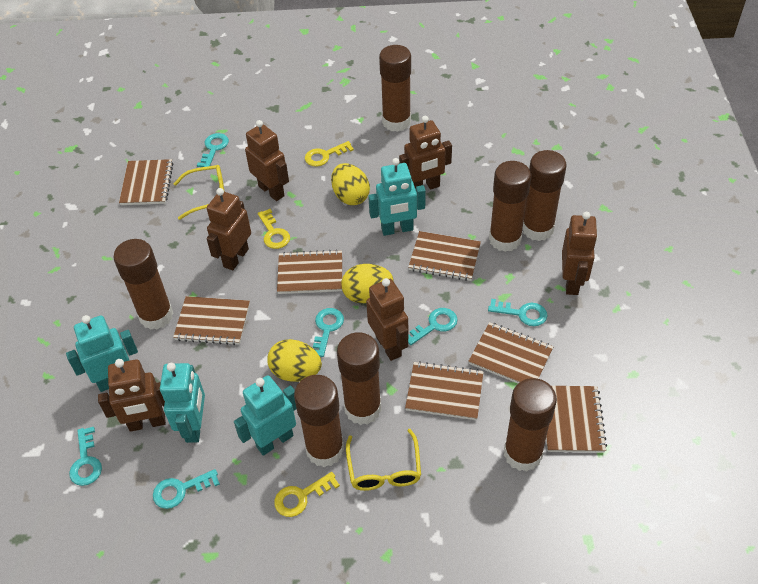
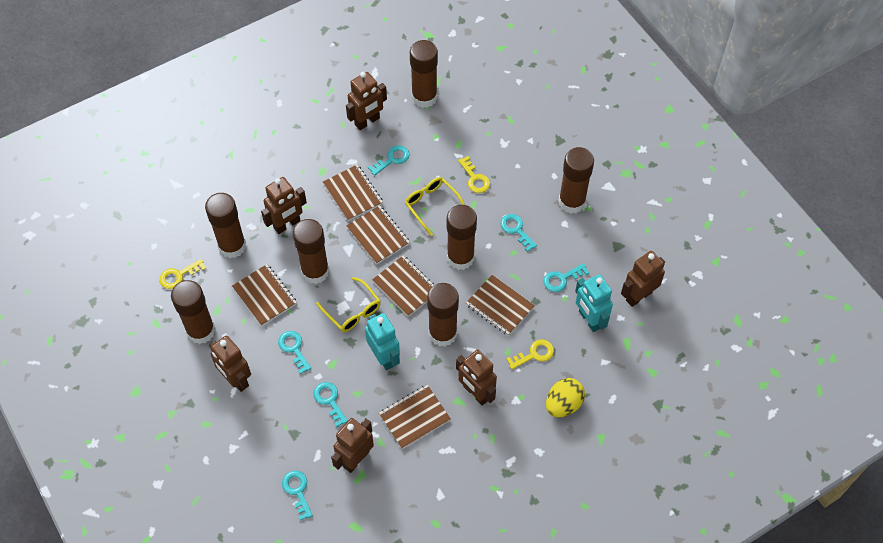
brown notebook: [119,159,173,205] [173,296,250,345] [277,249,342,294] [405,361,484,420] [408,231,481,281] [468,322,553,383] [546,386,607,453] = 7 -> [232,264,297,326] [323,164,383,221] [346,205,410,265] [372,255,434,317] [379,385,451,449] [466,275,535,336] = 6
turquoise robot: [66,315,138,392] [160,363,205,443] [234,375,297,456] [368,158,426,236] = 4 -> [365,313,400,370] [575,274,613,332] = 2
yellow egg: [267,339,322,382] [331,163,370,205] [341,264,394,303] = 3 -> [546,378,585,417] = 1

